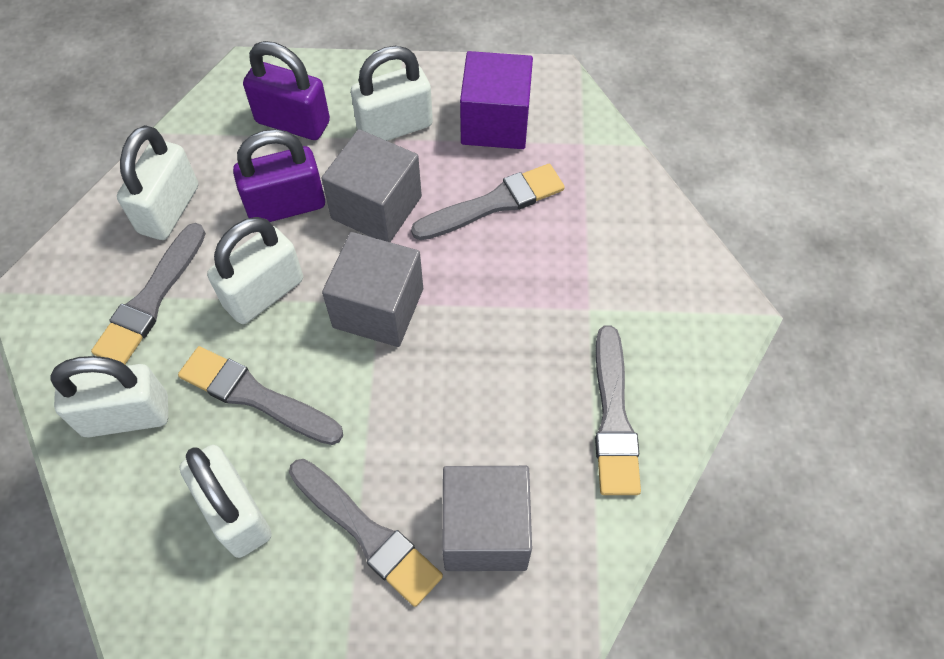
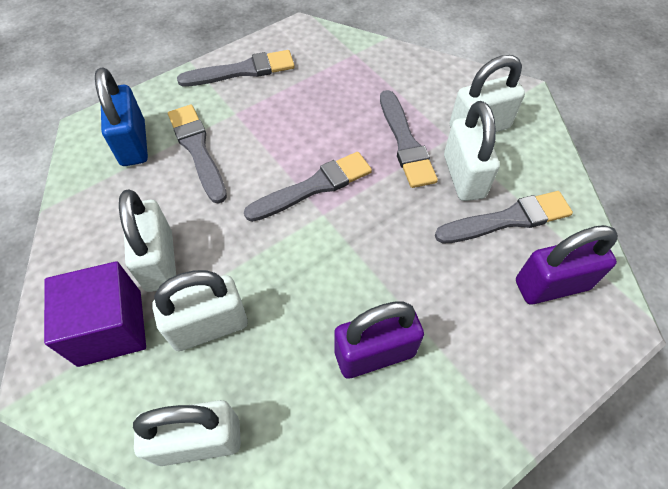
blue padlock: none = 0 -> [95,67,148,166] = 1
grey cube: [321,129,422,242] [322,232,423,347] [442,466,532,571] = 3 -> none = 0

